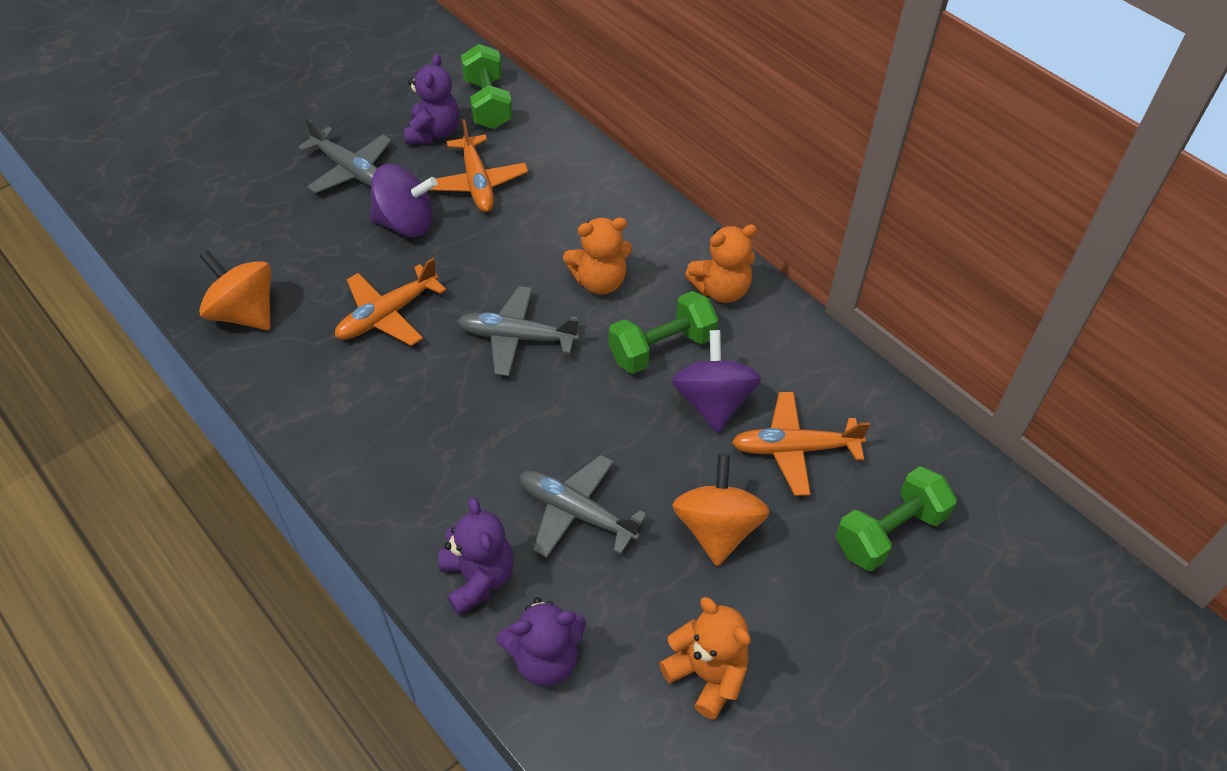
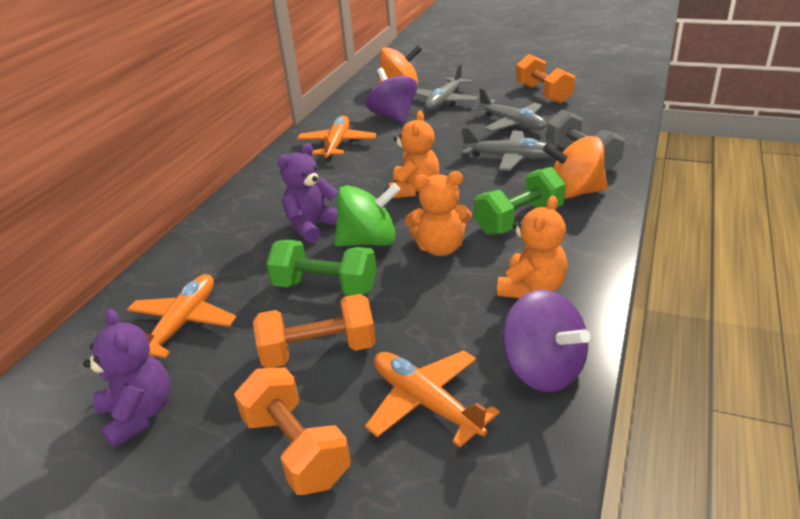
green dumbbell: [461,44,513,129] [608,291,718,374] [836,466,957,571] = 3 -> [266,240,377,295] [474,167,566,235] = 2
green spinning top: none = 0 -> [334,183,401,246] = 1
grey dumbbell: none = 0 -> [547,110,625,172] = 1
orange dumbbell: none = 0 -> [234,367,351,495] [253,294,376,368] [516,54,575,104] = 3
purple teddy bear: [404,54,459,144] [439,497,514,615] [497,597,586,686] = 3 -> [83,309,171,448] [277,143,338,243] = 2

